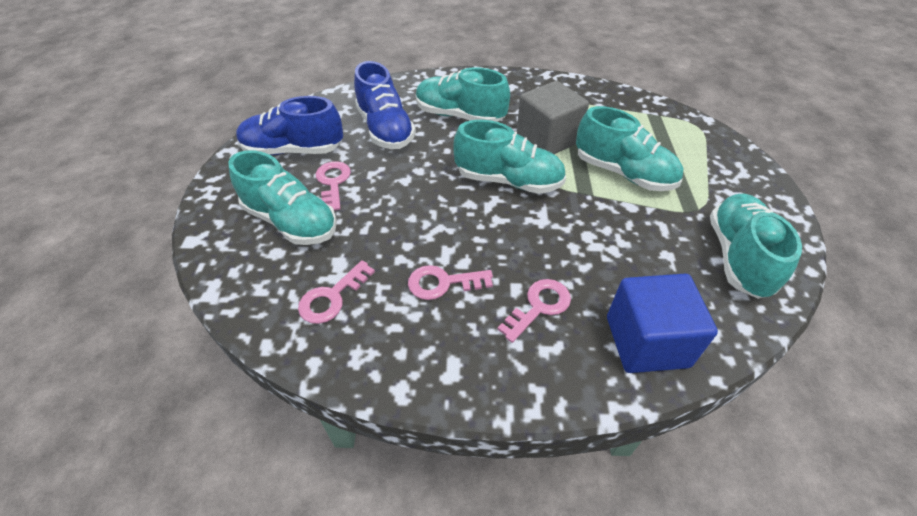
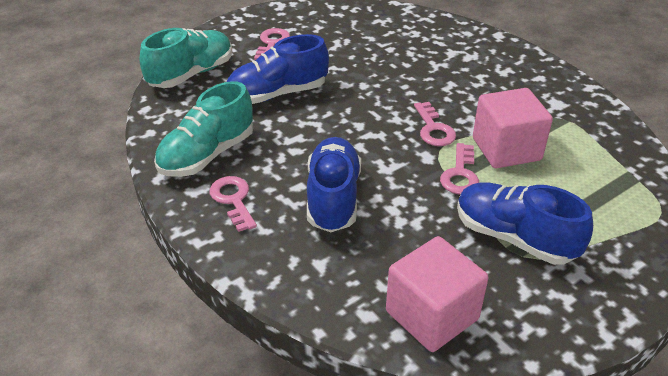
blue cube: [607,274,718,373] = 1 -> none = 0
blue shoe: [236,96,343,155] [354,61,416,149] = 2 -> [227,34,329,104] [307,137,361,232] [457,182,593,265] = 3
grey cube: [517,81,589,154] = 1 -> none = 0
pink cube: none = 0 -> [386,236,488,352] [473,88,553,168] = 2
turquoise shoe: [228,150,337,245] [416,67,510,122] [453,120,566,194] [576,106,684,191] [710,194,802,299] = 5 -> [140,28,232,88] [154,81,253,177] = 2

